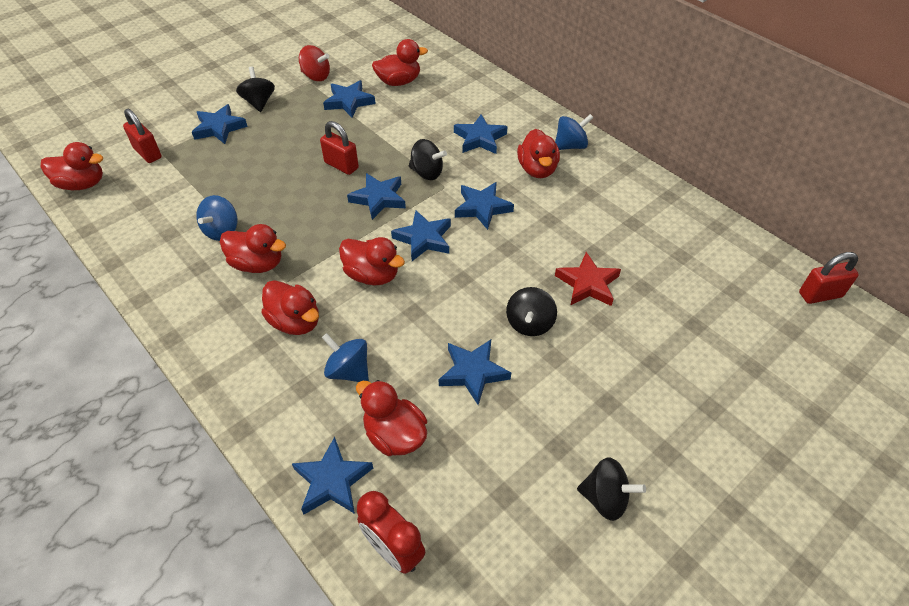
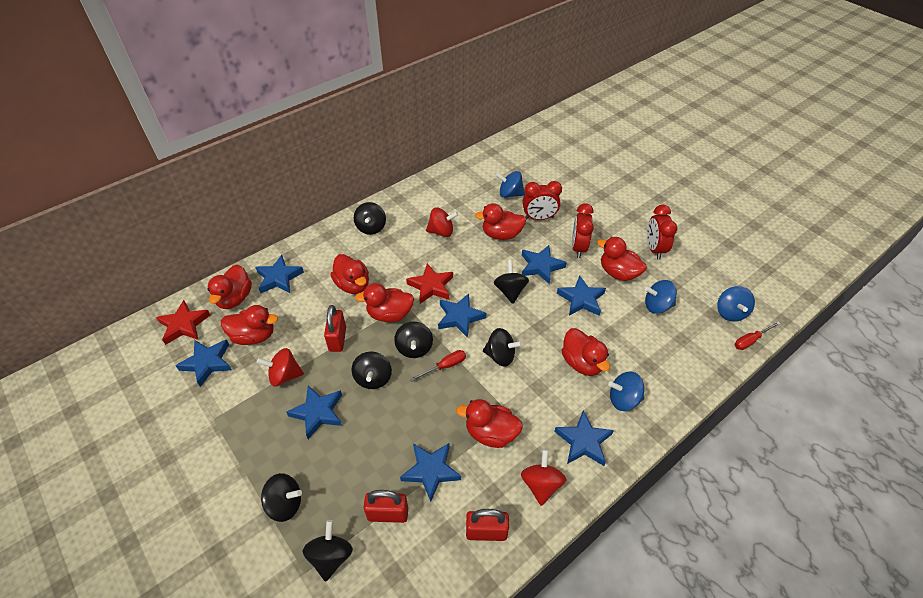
black spinning top: [236,66,275,112] [409,139,447,180] [506,287,557,336] [577,457,646,521] = 4 -> [261,473,302,522] [303,520,353,582] [352,352,392,389] [354,202,386,235] [394,322,433,358] [483,328,523,367] [494,260,529,304] = 7
blue spinning top: [196,195,237,241] [322,333,369,382] [555,114,593,150] = 3 -> [496,171,525,198] [608,371,644,411] [645,280,677,314] [717,286,755,322] = 4
red clock: [357,491,425,574] = 1 -> [523,181,562,220] [572,203,594,258] [647,205,677,259] = 3
red duck: [41,142,103,190] [220,224,286,273] [261,280,319,335] [339,237,405,286] [356,380,427,456] [372,39,428,86] [517,129,560,178] = 7 -> [208,264,252,309] [221,305,278,345] [331,254,369,294] [355,283,414,322] [456,399,523,448] [475,203,526,240] [561,328,610,376] [597,237,647,281] = 8
red screwdriver: none = 0 -> [410,350,466,382] [735,322,781,350] = 2
red spinning top: [299,45,330,81] = 1 -> [257,348,304,387] [426,207,458,237] [521,449,566,506] = 3
red star: [555,252,621,306] = 1 -> [156,300,210,345] [406,263,453,304] = 2

